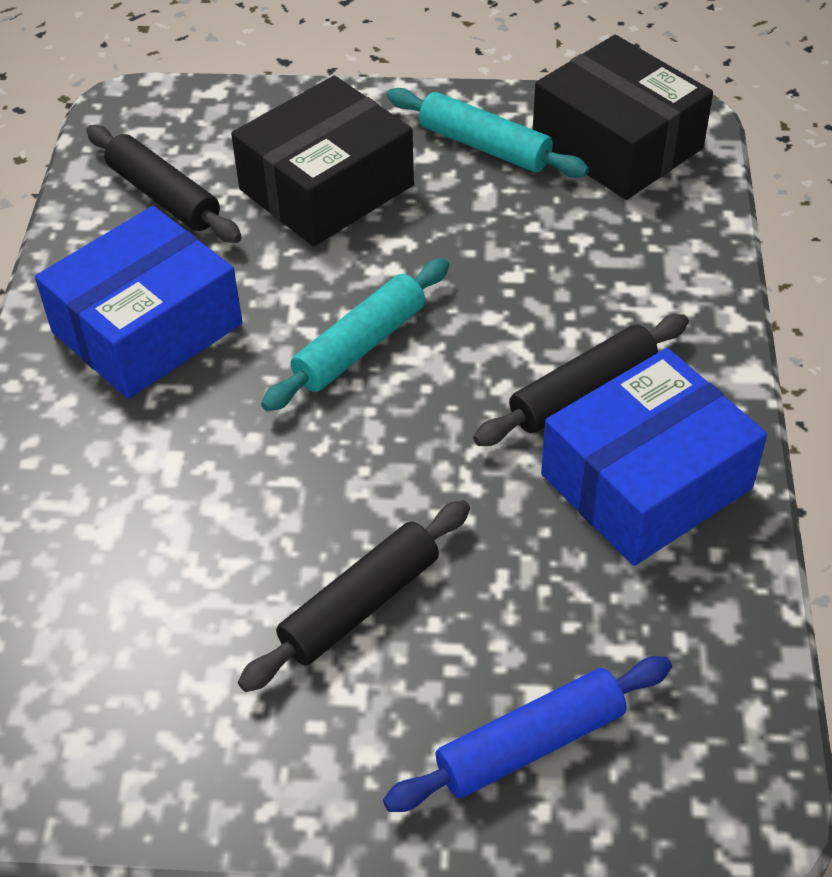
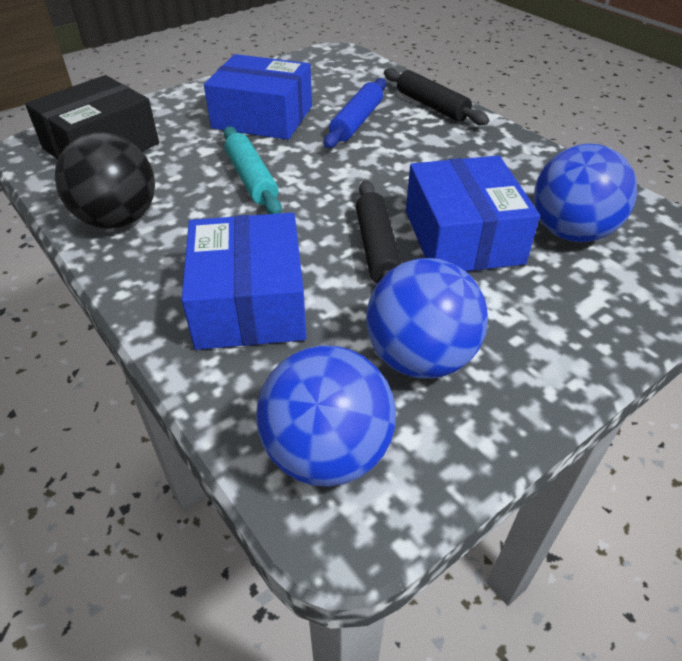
black ball: none = 0 -> [55,132,155,229] = 1
black box: [231,75,414,246] [533,35,713,200] = 2 -> [25,75,159,159] = 1
black rolling pin: [86,125,242,243] [238,500,470,692] [473,314,689,446] = 3 -> [356,180,402,283] [384,68,489,125] = 2
blue ball: none = 0 -> [256,345,396,487] [366,258,488,379] [534,144,637,242] = 3
blue box: [35,206,242,399] [541,348,767,566] = 2 -> [181,213,306,350] [204,54,312,140] [406,155,540,271] = 3
turquoise rolling pin: [261,258,449,411] [387,88,589,178] = 2 -> [223,126,282,214] = 1

